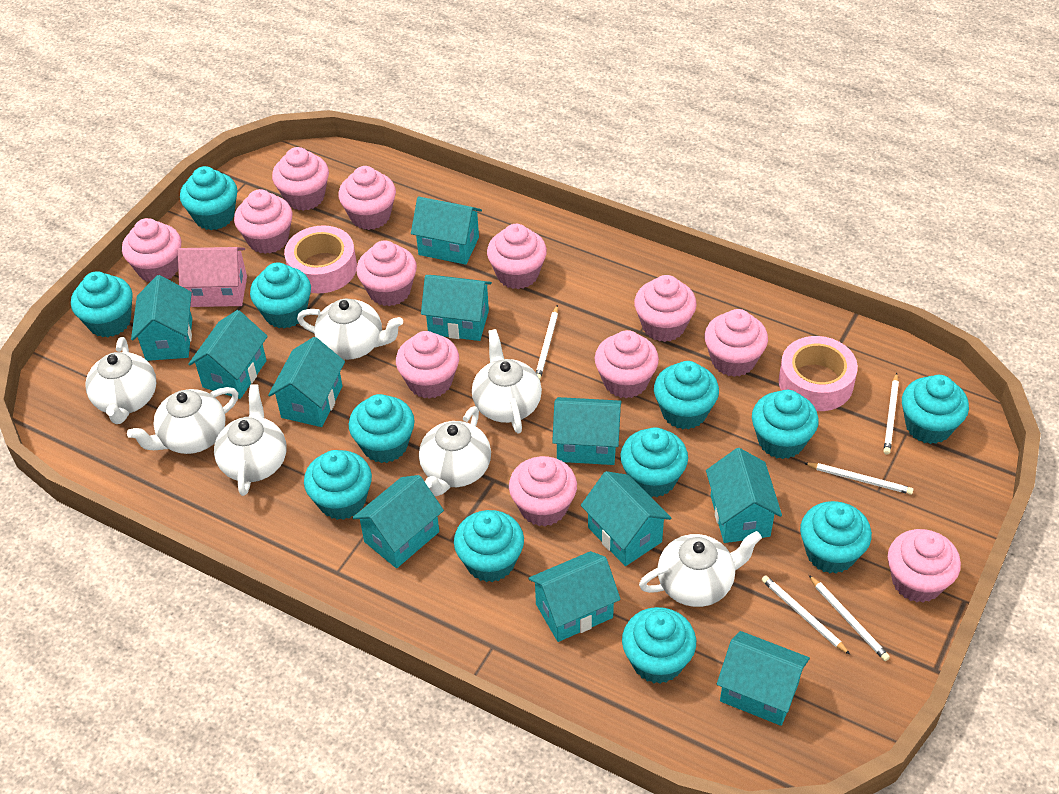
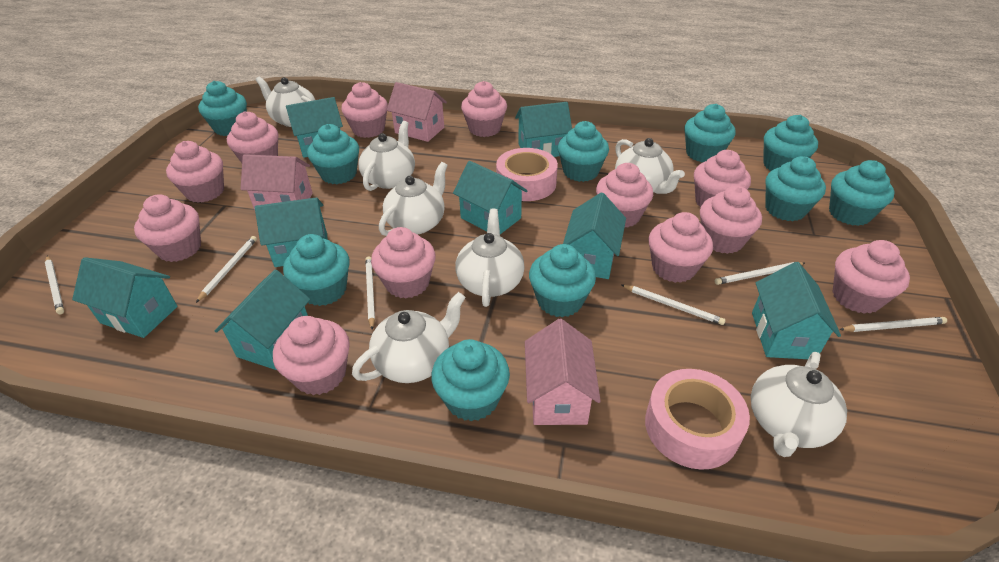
pink house: [178,247,247,307] = 1 -> [241,154,313,210] [387,82,447,142] [525,319,601,425] = 3
turquoise cupcake: [71,271,133,337] [180,166,237,230] [250,262,311,329] [304,450,372,520] [349,394,415,463] [454,510,524,582] [620,427,688,497] [622,607,696,684] [654,361,719,429] [752,390,819,459] [800,501,872,574] [902,375,969,444] = 12 -> [198,81,247,136] [283,234,349,306] [307,124,359,184] [431,339,510,421] [529,244,596,318] [558,121,609,182] [684,104,736,162] [763,115,818,171] [765,156,826,221] [829,160,895,226] = 10
turquoise house: [131,275,192,361] [188,310,268,399] [268,337,345,427] [352,475,444,568] [411,197,482,265] [421,275,492,341] [529,551,621,642] [552,397,621,465] [581,471,671,566] [706,448,782,543] [717,631,810,726] = 11 -> [72,257,178,338] [215,270,310,370] [255,197,327,267] [286,97,343,158] [453,161,527,234] [515,102,572,157] [563,192,626,279] [752,262,841,359] = 8
white pencil: [536,305,558,379] [761,575,850,655] [804,463,914,495] [809,575,890,661] [883,373,899,455] = 5 -> [45,256,64,314] [196,236,257,303] [365,256,375,330] [622,285,726,325] [715,262,805,285] [839,317,947,332] = 6

